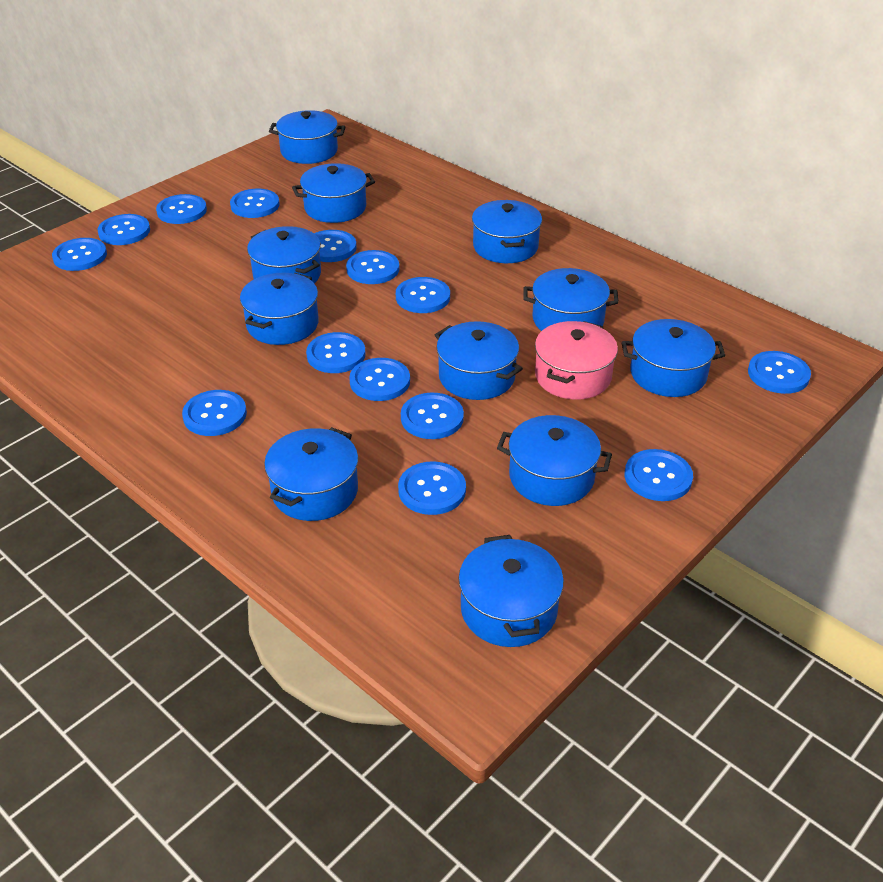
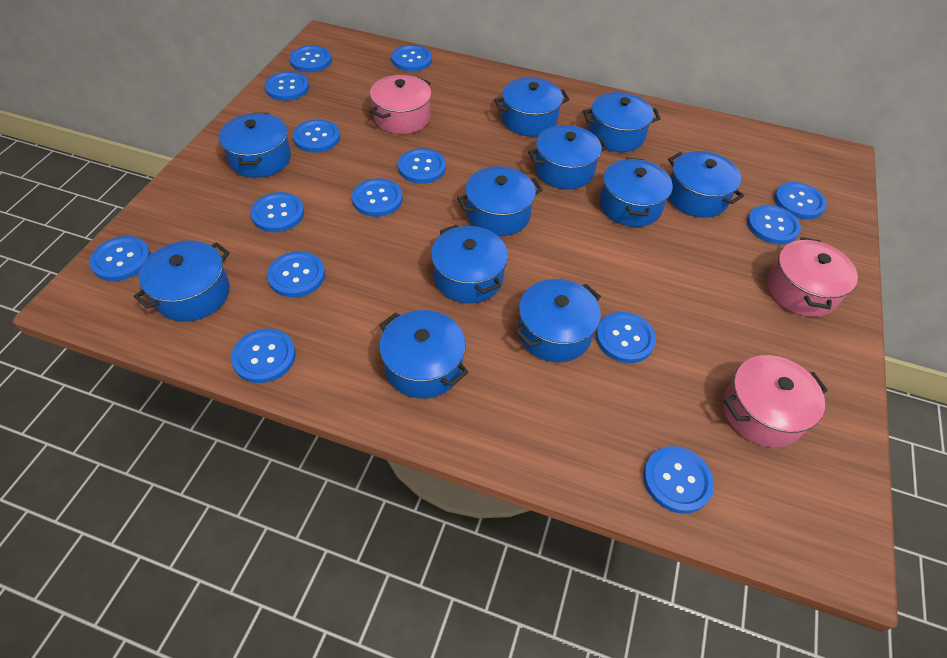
pink pot: [535,321,618,400] = 1 -> [370,75,432,134] [723,355,828,447] [768,237,858,317] = 3

